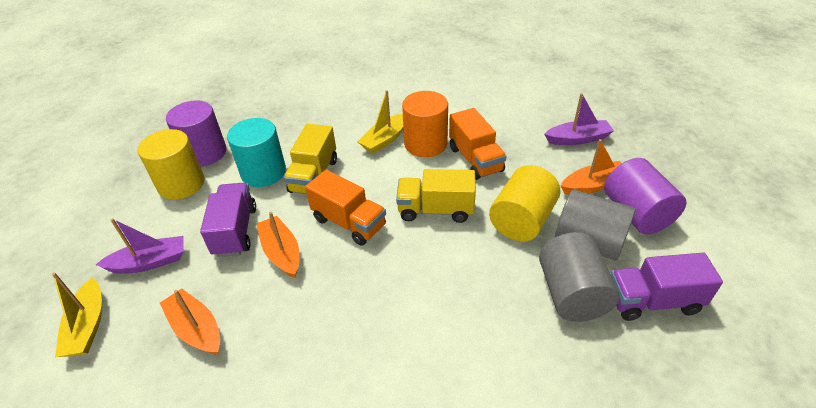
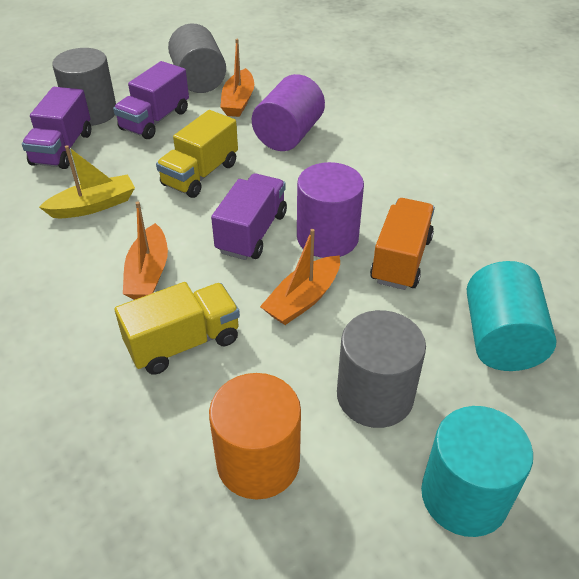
grey cylinder: [539,232,619,322] [555,189,635,260] = 2 -> [52,48,116,126] [168,23,226,93] [337,310,426,428] = 3
orange truck: [305,169,386,246] [449,108,507,180] = 2 -> [370,198,435,290] = 1
purple boat: [95,218,184,274] [544,93,614,145] = 2 -> none = 0
purple truck: [200,183,256,257] [610,253,723,321] = 2 -> [22,87,91,169] [113,61,189,139] [211,173,287,260] = 3
turquoise cylinder: [227,118,286,187] = 1 -> [421,406,533,537] [467,261,557,371] = 2
yellow boat: [52,273,102,357] [357,90,403,154] = 2 -> [39,145,135,218] = 1
yellow cylinder: [138,129,204,200] [489,165,561,242] = 2 -> none = 0

